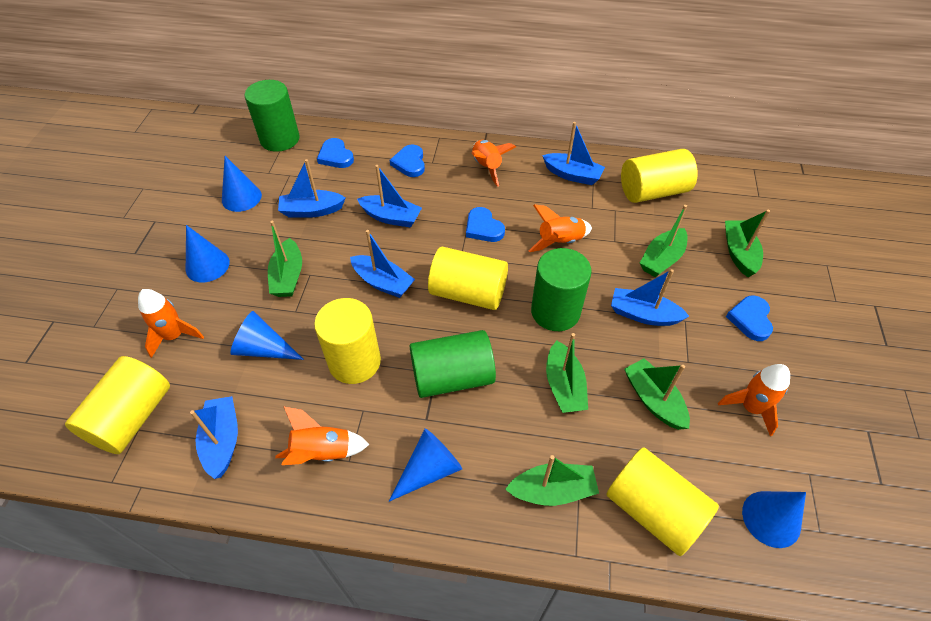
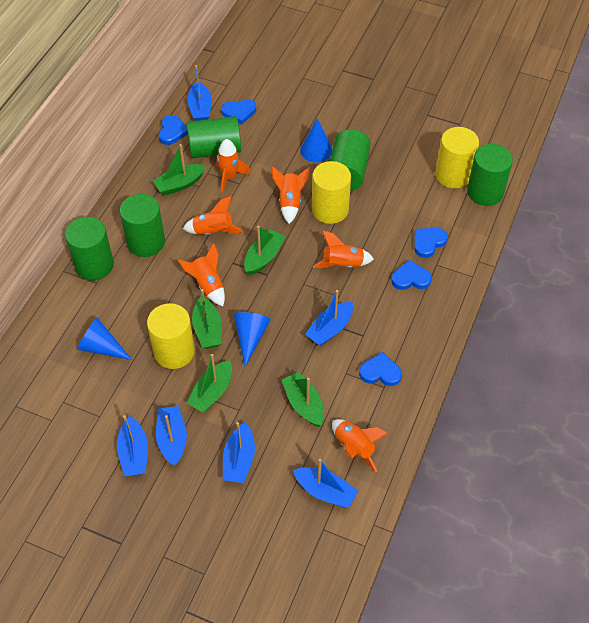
blue cone: [186,225,230,283] [222,156,262,212] [230,311,304,360] [389,428,462,502] [742,491,806,548] = 5 -> [77,317,132,360] [233,312,271,367] [300,118,332,162] = 3
blue heart: [317,138,354,168] [390,145,425,177] [466,207,505,242] [726,295,773,341] = 4 -> [159,115,188,145] [221,99,256,124] [359,352,402,386] [391,260,432,290] [414,228,448,258] = 5
green boat: [268,221,302,297] [505,455,599,506] [546,333,588,413] [624,358,690,430] [640,205,688,277] [725,210,770,277] = 6 -> [153,144,206,195] [187,354,232,413] [192,289,222,349] [244,226,285,275] [282,372,324,427] = 5
green cylinder: [245,80,299,152] [410,330,496,398] [531,248,592,331] = 3 -> [65,217,114,281] [120,194,165,257] [187,116,241,158] [330,129,371,191] [467,144,513,206] = 5
orange rocket: [138,289,204,358] [275,406,370,465] [471,140,516,187] [529,204,592,252] [718,364,790,436] = 5 -> [178,243,225,306] [183,196,243,235] [216,139,251,193] [271,166,310,224] [313,230,374,268] [332,419,388,472] = 6
yellow cylinder: [65,356,170,454] [314,298,381,384] [428,247,508,310] [606,447,719,556] [621,149,698,203] = 5 -> [147,303,195,369] [312,161,351,224] [435,127,479,188] = 3

